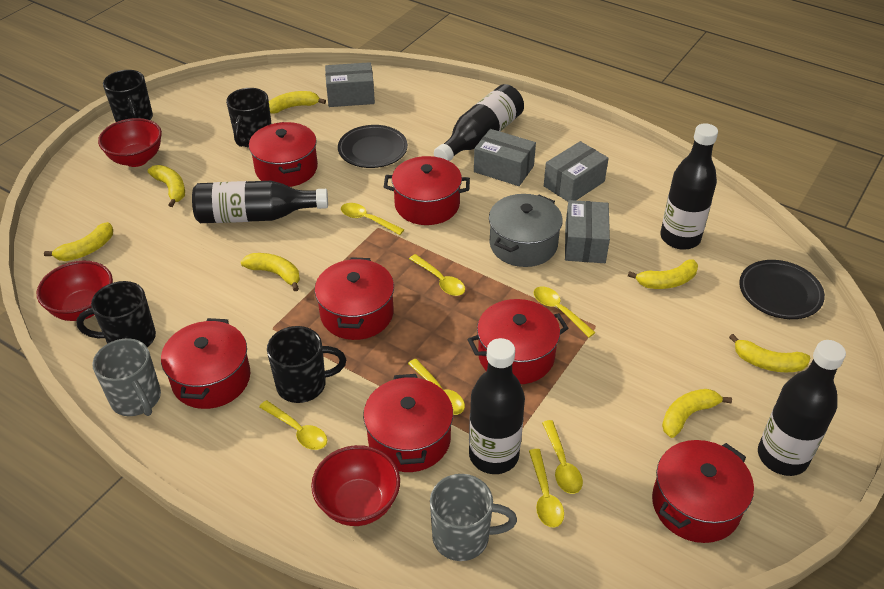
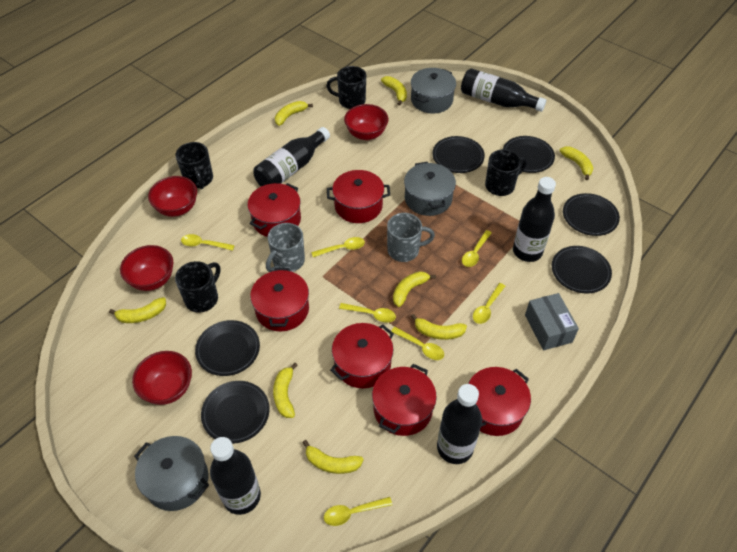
black plate: [338,125,408,168] [739,260,825,319] = 2 -> [195,320,260,376] [201,381,270,444] [432,136,485,173] [503,136,555,173] [552,246,612,293] [563,193,620,236] = 6
grey box: [325,62,375,107] [474,129,536,186] [544,141,609,201] [565,200,610,263] = 4 -> [525,293,579,350] = 1
grey pot: [489,194,563,267] = 1 -> [134,436,209,511] [404,162,456,216] [411,68,456,113] = 3
red bowl: [37,261,113,321] [98,118,162,167] [311,445,400,526] = 3 -> [120,245,173,291] [132,351,192,405] [148,176,197,217] [344,104,388,140] = 4
red pot: [161,318,250,409] [249,122,318,187] [315,257,394,340] [363,374,453,472] [384,156,470,225] [468,299,568,384] [652,440,754,543] = 7 -> [248,183,301,237] [250,268,309,331] [327,170,390,223] [330,323,394,388] [372,364,437,436] [468,367,531,436] = 6
yellow banana: [44,222,113,261] [148,165,185,207] [240,253,300,291] [269,91,326,114] [628,259,698,289] [662,389,732,438] [729,334,810,372] = 7 -> [109,297,166,323] [273,363,298,418] [275,101,313,126] [302,440,364,474] [381,76,407,105] [393,271,436,307] [411,314,467,340] [560,146,593,180] = 8

